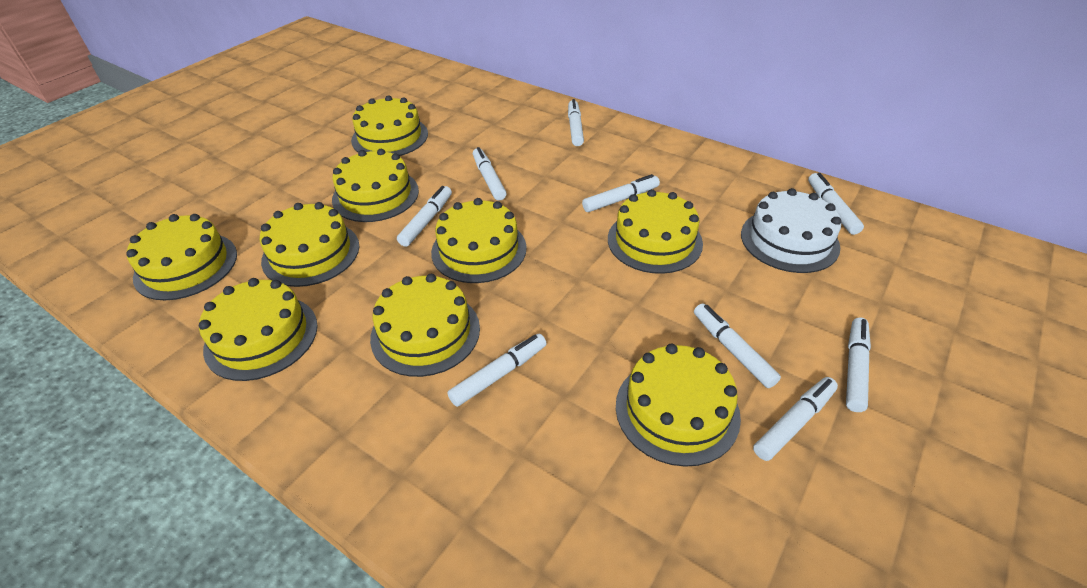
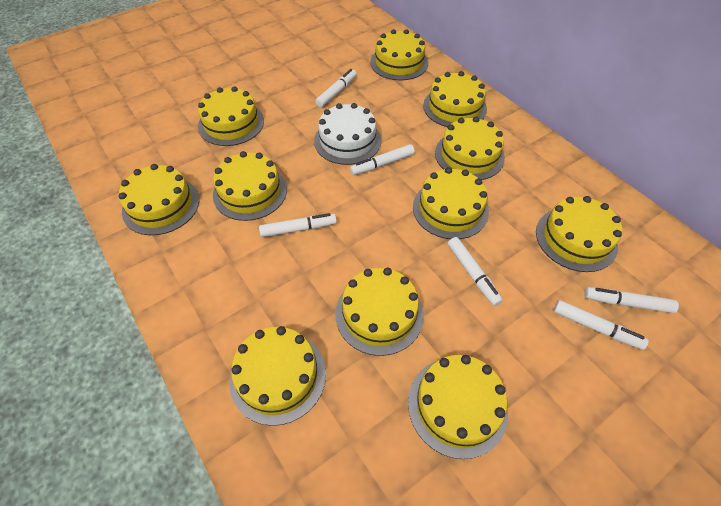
white marker: [397,186,452,247] [447,334,547,407] [473,147,506,201] [568,99,584,146] [582,174,660,212] [694,304,781,388] [753,377,838,461] [808,173,864,235] [846,317,871,412] = 9 -> [259,213,337,237] [315,69,357,108] [350,144,415,175] [448,237,503,306] [554,300,649,350] [584,287,679,313] = 6
yellow cake: [126,214,237,300] [199,278,318,381] [260,202,359,287] [332,149,419,222] [351,95,428,156] [370,274,480,377] [431,198,527,283] [608,189,703,274] [616,344,741,467] = 9 -> [119,164,199,235] [198,86,264,146] [213,151,287,221] [229,326,326,426] [335,268,424,356] [370,29,428,80] [408,355,508,459] [413,167,489,239] [423,71,487,127] [435,117,505,180] [536,196,622,272] = 11

